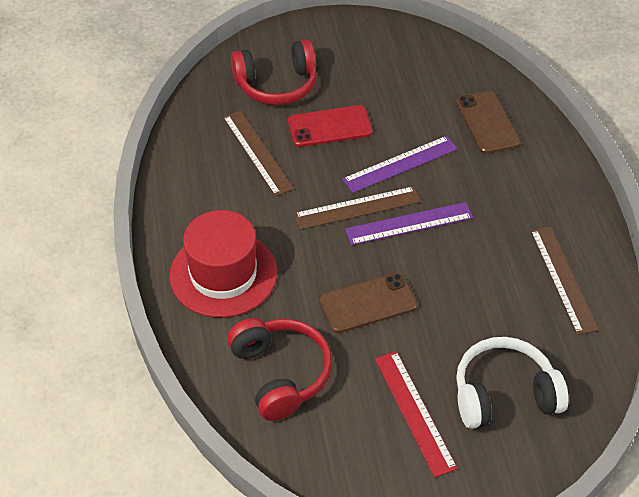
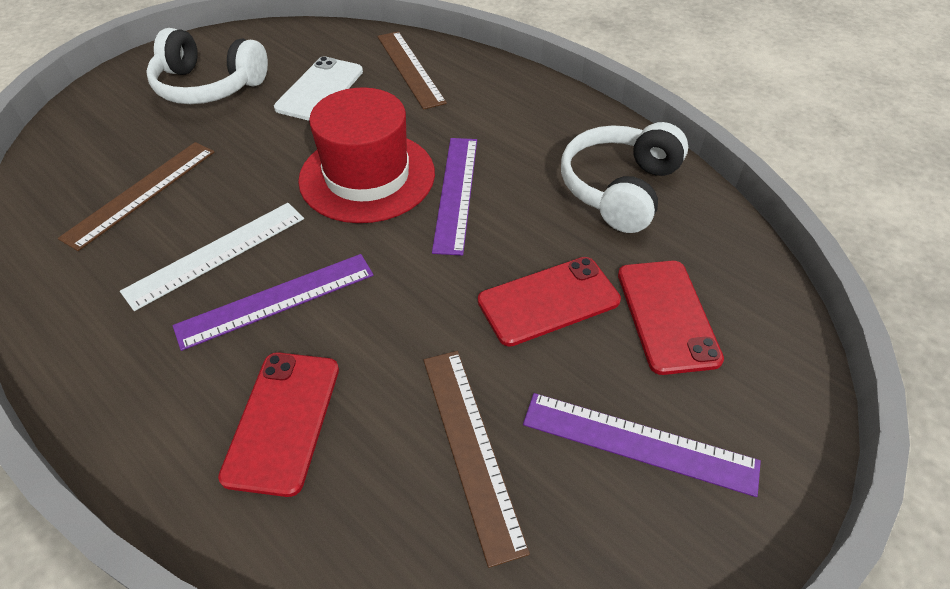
brown phone: [320,273,418,333] [456,91,521,154] = 2 -> none = 0
purple ruler: [342,136,458,193] [345,202,473,245] = 2 -> [173,254,374,351] [432,138,477,256] [523,393,761,497] = 3
red headphones: [227,318,332,421] [231,39,317,105] = 2 -> none = 0
red phone: [288,105,372,147] = 1 -> [218,352,339,497] [478,257,621,346] [618,261,724,375] = 3
red ruler: [375,351,458,477] = 1 -> none = 0
white headphones: [456,337,569,429] = 1 -> [146,28,268,104] [561,122,688,233] = 2
white phone: none = 0 -> [274,56,363,121] = 1
white ruler: none = 0 -> [120,203,304,311] = 1

